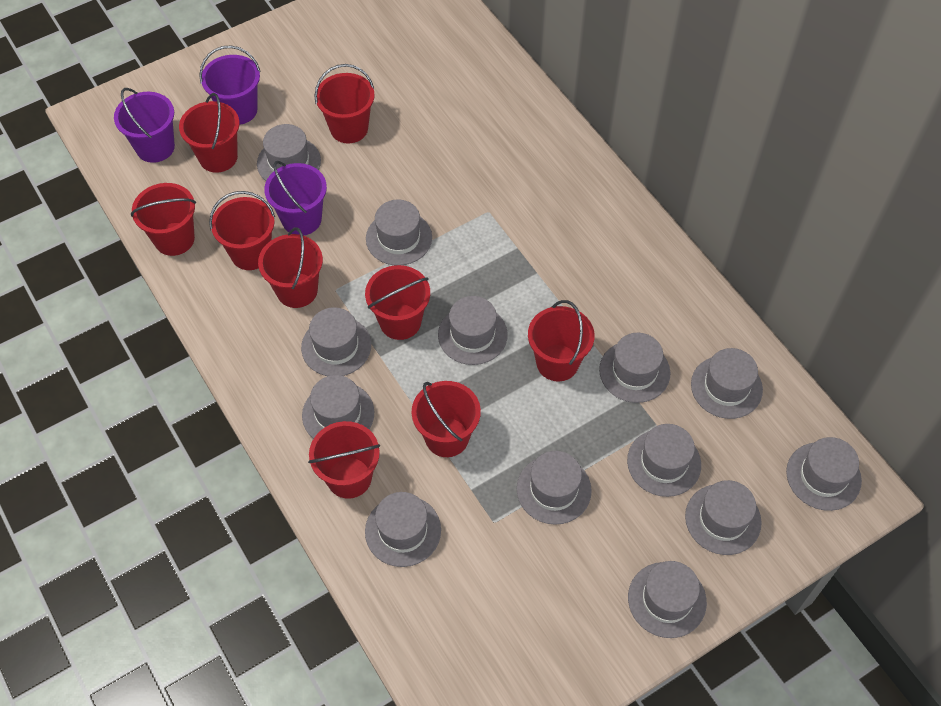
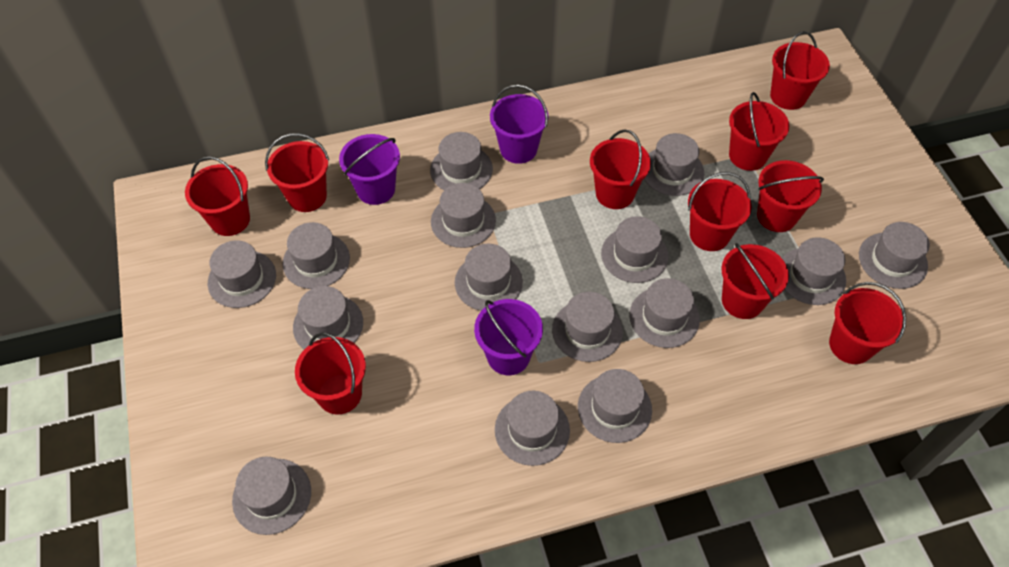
grey hat: [257,124,321,181] [301,307,371,376] [302,375,374,439] [365,492,441,567] [366,199,432,265] [438,296,508,365] [517,451,592,525] [599,333,670,403] [627,424,701,497] [628,561,707,638] [685,480,762,555] [691,348,763,419] [786,437,862,511] = 13 -> [208,240,276,308] [232,456,311,535] [282,222,350,289] [293,286,363,349] [430,132,493,190] [431,183,496,248] [455,244,523,311] [495,391,570,466] [552,292,623,362] [578,369,652,443] [601,216,668,283] [629,278,700,348] [644,133,704,196] [782,237,846,305] [859,222,930,289] = 15
red bucket: [131,183,196,256] [179,93,240,173] [209,191,275,270] [258,228,323,308] [308,421,380,499] [314,64,374,143] [365,265,430,340] [412,381,481,457] [528,300,595,381] = 9 -> [185,156,250,236] [265,133,329,212] [295,332,366,414] [590,129,651,209] [688,172,752,251] [721,243,789,319] [729,92,789,171] [757,160,824,232] [770,31,830,110] [829,282,906,364] = 10

